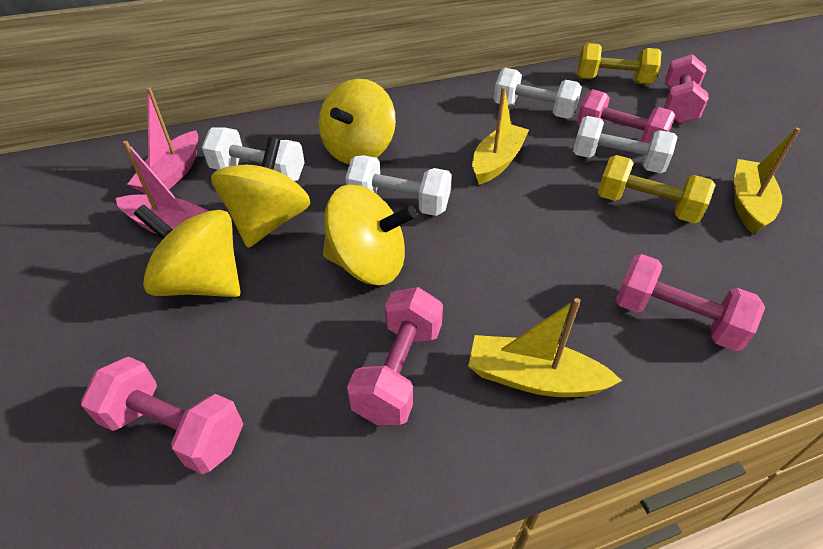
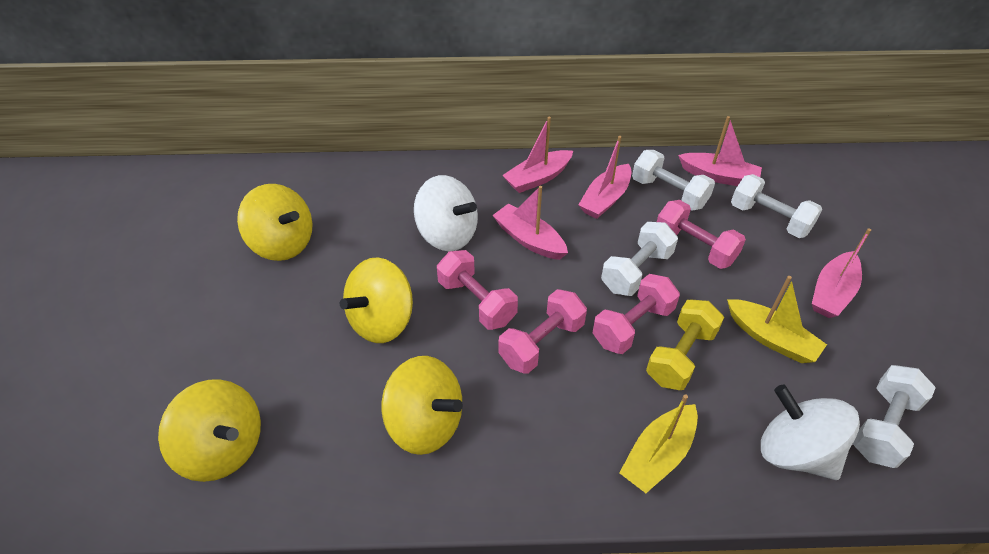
pink boat: [116,141,208,234] [127,88,198,194] = 2 -> [493,186,568,260] [502,117,573,193] [578,136,631,219] [678,116,762,186] [812,228,871,318] = 5
pink dumbbell: [81,356,243,474] [347,287,443,425] [577,89,675,143] [615,254,765,351] [664,54,709,123] = 5 -> [437,250,518,330] [498,289,587,374] [593,274,680,354] [657,200,746,269] = 4
white spinning top: none = 0 -> [414,175,478,251] [761,385,860,480] = 2
yellow boat: [468,298,622,397] [472,87,529,185] [734,128,800,234] = 3 -> [619,394,698,493] [727,276,827,363] = 2
yellow dumbbell: [577,43,661,84] [597,155,715,223] = 2 -> [646,300,724,390] = 1

